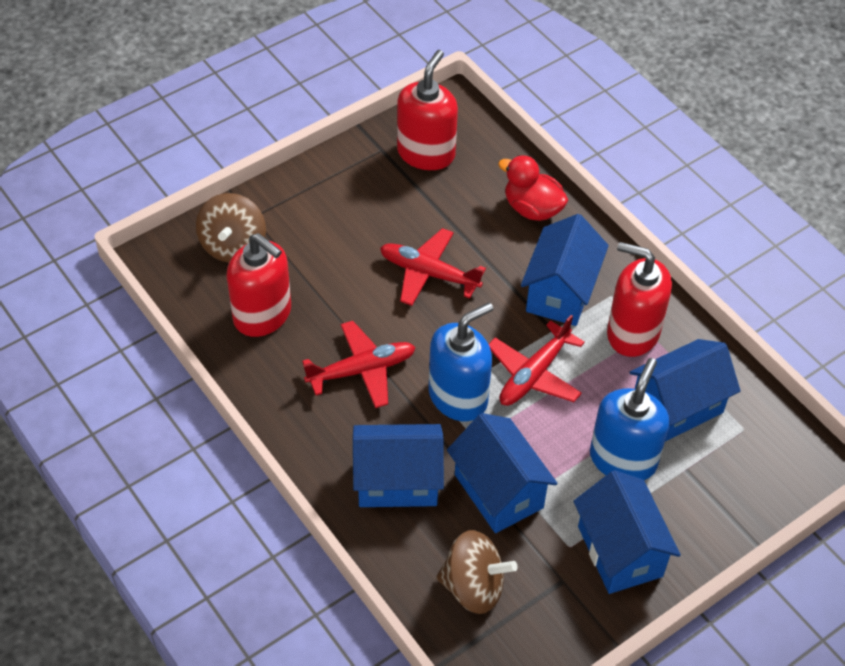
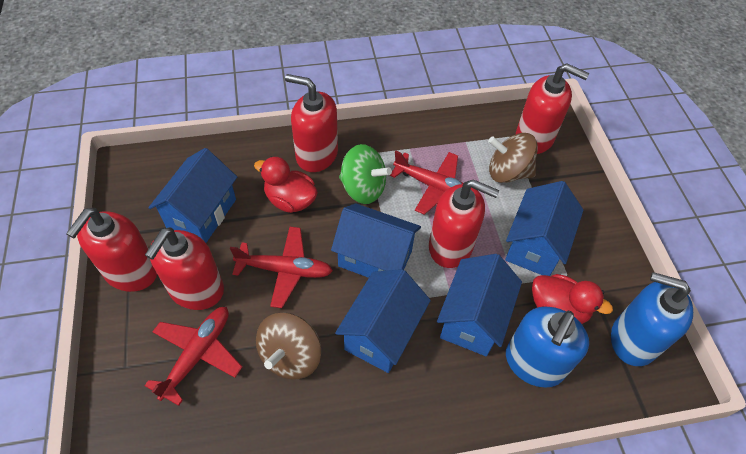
green spinning top: none = 0 -> [339,144,392,204] = 1
red duck: [498,155,568,221] = 1 -> [254,157,318,213] [532,274,613,324] = 2
red soap dispenser: [226,233,291,337] [397,50,458,170] [607,242,672,357] = 3 -> [66,208,157,292] [145,228,224,310] [285,74,338,172] [429,179,499,268] [516,64,589,154] = 5

